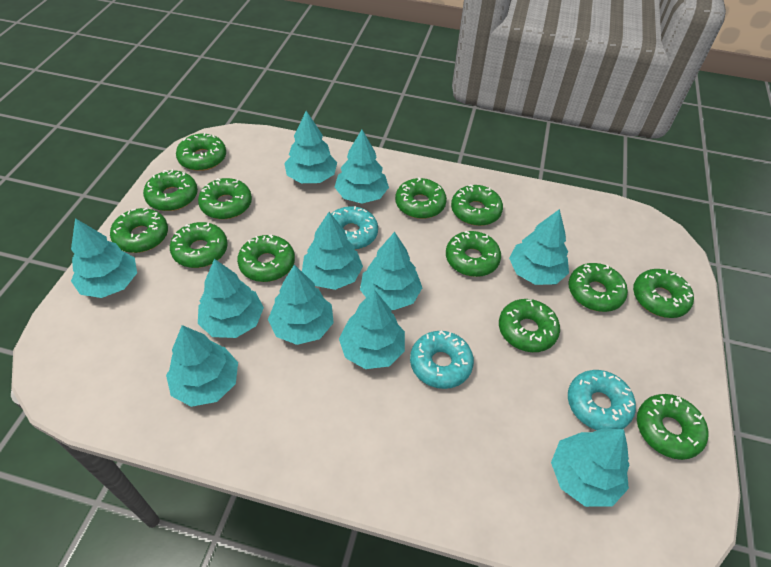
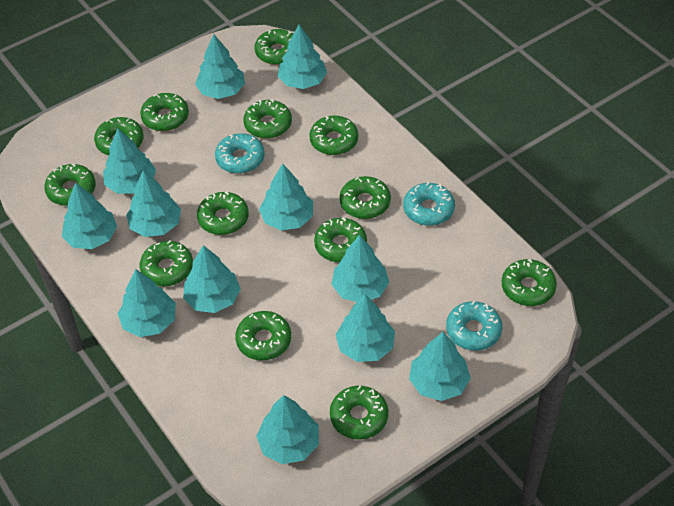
turquoise tree: [71,218,137,298] [166,325,238,407] [198,259,264,338] [268,265,334,345] [284,111,337,183] [302,212,363,290] [335,130,389,203] [339,290,405,369] [360,232,422,310] [509,209,569,285] [551,429,630,507] = 11 -> [62,183,117,249] [103,129,156,194] [118,269,176,337] [126,170,181,237] [183,245,241,313] [195,34,245,99] [256,395,319,464] [259,164,313,231] [278,25,327,89] [331,235,389,302] [335,294,395,362] [409,332,471,401] = 12

